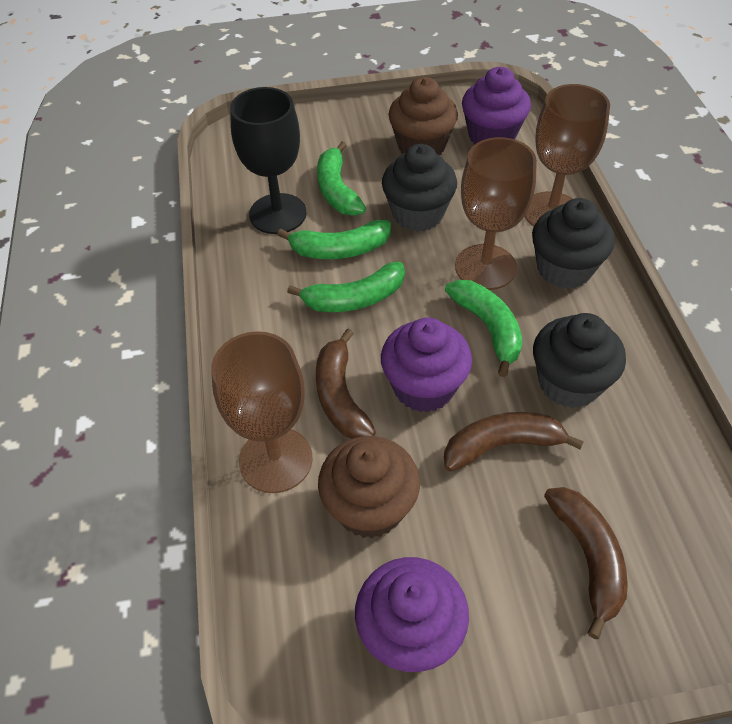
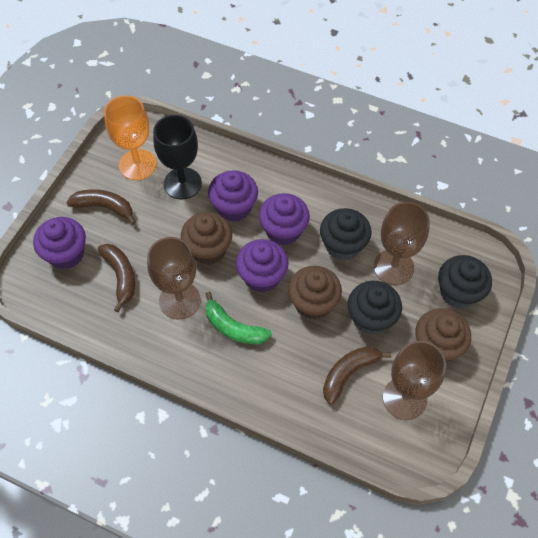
brown cupcake: [318,436,420,538] [388,77,458,155] = 2 -> [181,212,232,265] [288,266,342,320] [415,308,471,362] = 3
green banana: [277,220,391,259] [287,261,405,312] [317,142,366,216] [445,280,522,377] = 4 -> [205,292,272,344] = 1
orange goblet: none = 0 -> [104,95,156,180] = 1
purple cupcake: [355,557,469,672] [381,317,472,412] [462,67,531,145] = 3 -> [33,217,86,269] [208,170,258,222] [236,239,289,293] [259,193,310,245] = 4

